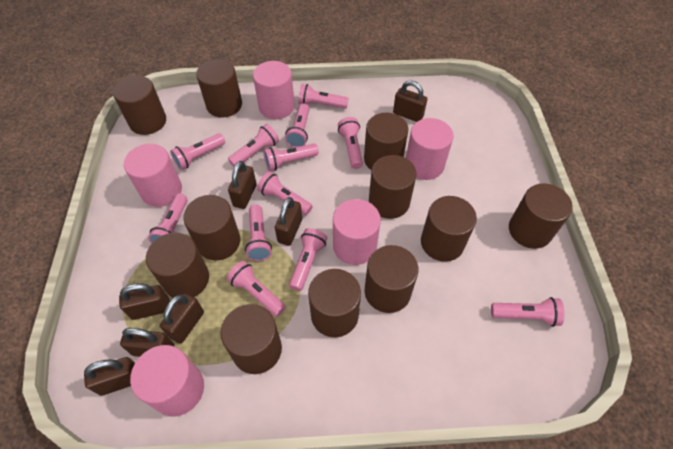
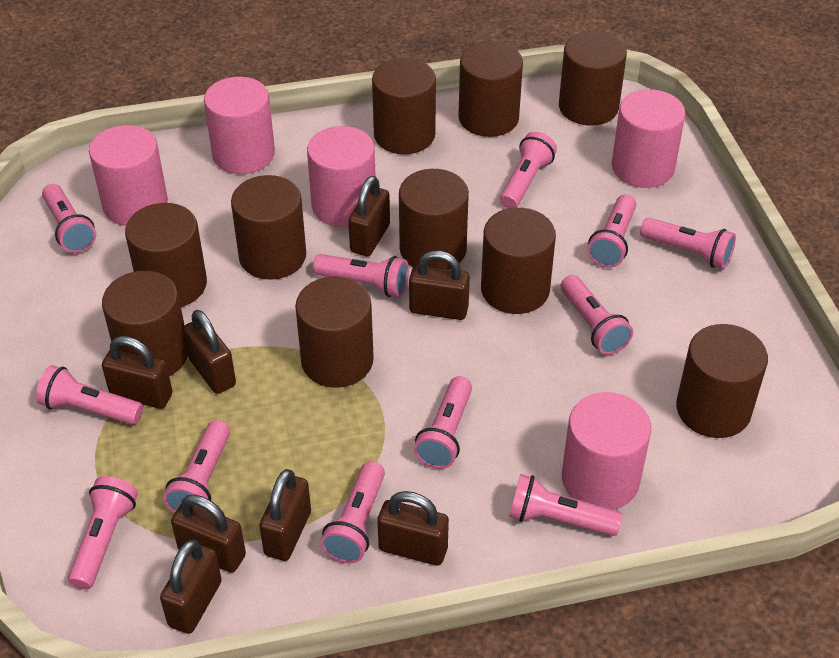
brown cylinder: [113,75,166,135] [146,233,209,298] [183,195,240,261] [196,59,242,118] [220,304,282,374] [308,269,361,337] [364,113,408,171] [364,245,418,313] [369,155,417,219] [421,196,477,262] [509,183,573,249] = 11 -> [102,271,188,376] [125,203,207,307] [231,175,306,280] [295,276,374,388] [372,58,436,154] [399,169,469,269] [458,42,523,137] [481,208,556,314] [559,31,627,126] [676,324,768,438] = 10
brown padlock: [84,357,135,396] [119,283,170,320] [120,328,175,357] [160,293,204,344] [228,161,257,209] [275,197,302,246] [393,81,427,122] = 7 -> [102,336,172,409] [160,540,222,634] [171,494,246,573] [183,310,236,394] [259,469,311,561] [348,176,390,256] [378,491,449,566] [409,251,470,320] = 8

